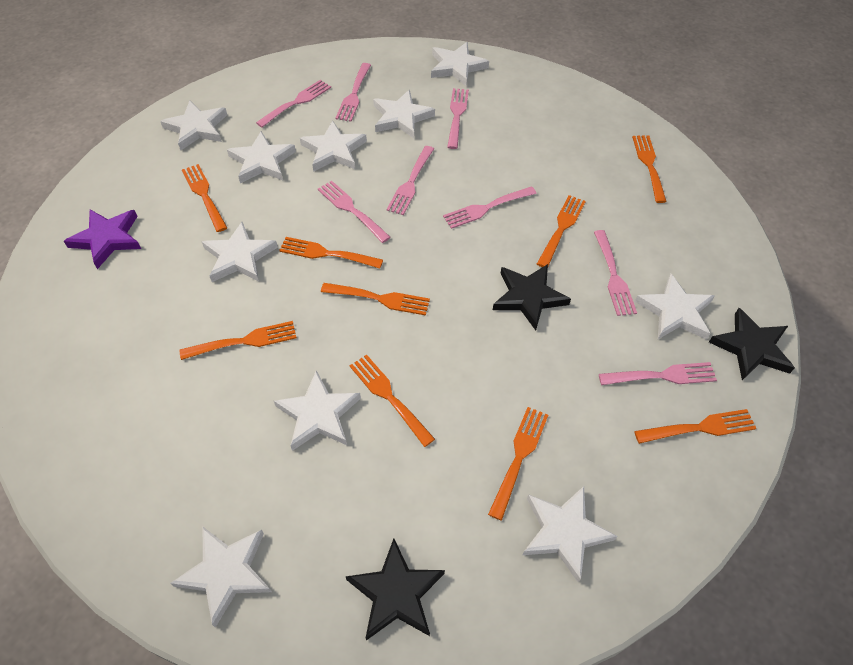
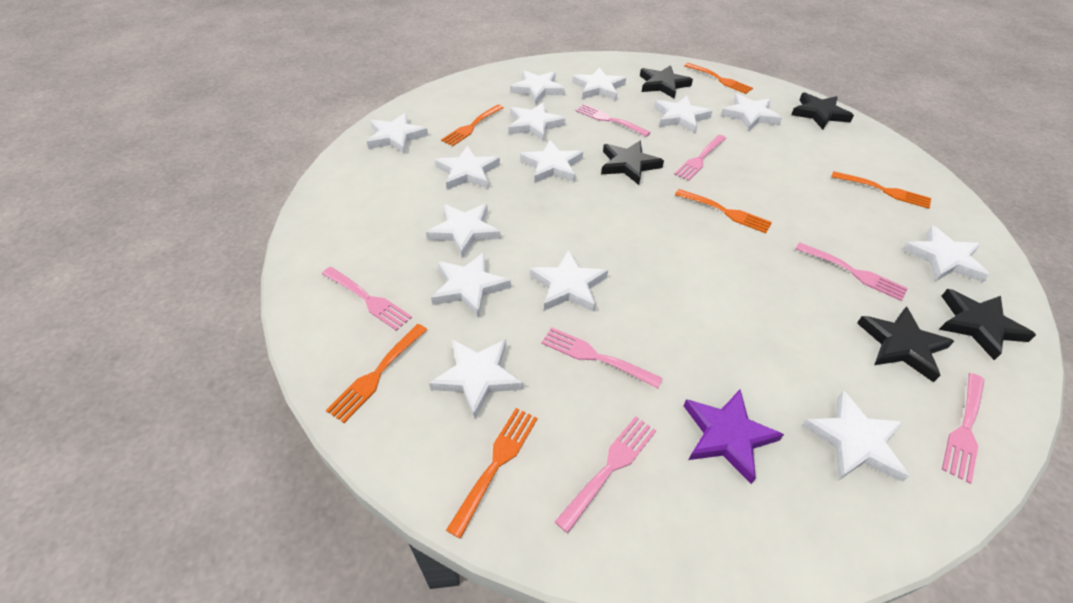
black star: [345,539,445,641] [493,264,571,330] [709,308,795,380] = 3 -> [601,141,664,185] [640,65,693,98] [791,93,854,129] [857,307,954,382] [939,289,1036,360] = 5
orange fork: [180,321,297,360] [182,164,227,232] [279,237,383,269] [321,283,430,315] [350,355,435,447] [488,407,548,521] [537,195,586,267] [632,135,667,203] [634,409,757,444] = 9 -> [326,324,427,423] [441,105,504,146] [446,408,538,539] [675,189,772,233] [684,63,753,94] [831,171,931,209] = 6
pink fork: [256,80,331,127] [318,181,391,243] [336,63,371,121] [386,146,434,215] [443,186,537,229] [447,88,469,149] [594,230,637,316] [599,362,717,385] = 8 -> [322,267,412,331] [541,327,663,389] [555,416,656,533] [575,104,651,137] [674,135,727,181] [795,242,908,301] [942,373,984,484] = 7
white star: [160,100,227,150] [170,527,272,627] [202,222,278,282] [227,131,296,183] [274,370,361,451] [300,121,367,172] [373,90,435,138] [431,42,489,87] [523,486,618,583] [635,274,715,340] = 10 -> [367,113,428,154] [426,204,501,258] [429,339,523,419] [431,252,511,317] [435,145,500,190] [508,102,565,142] [510,70,565,104] [520,140,583,183] [530,250,608,312] [572,67,626,100] [654,96,712,133] [721,94,782,131] [802,390,909,482] [902,225,989,282] = 14

